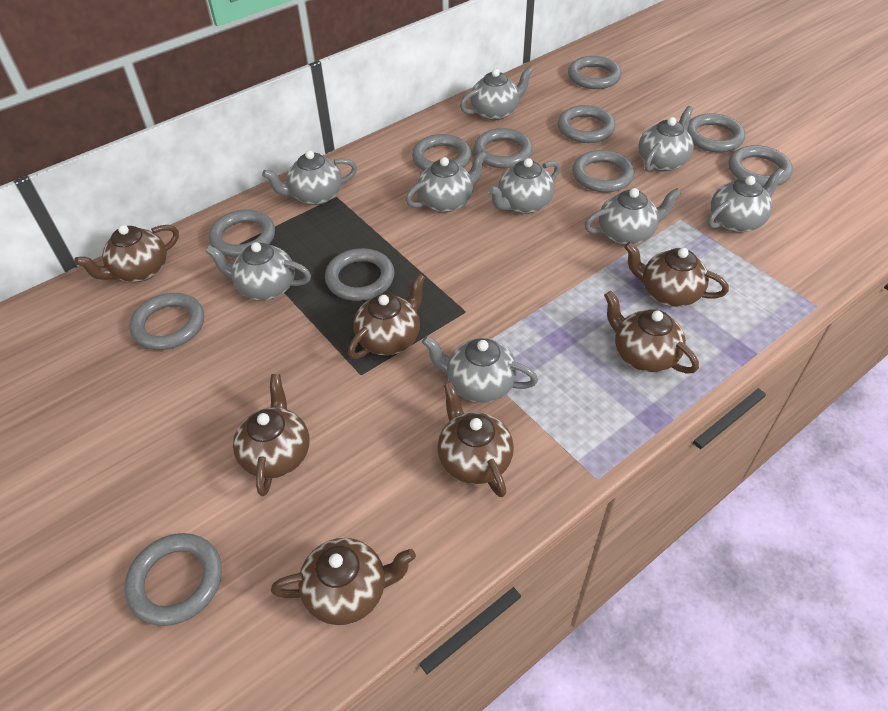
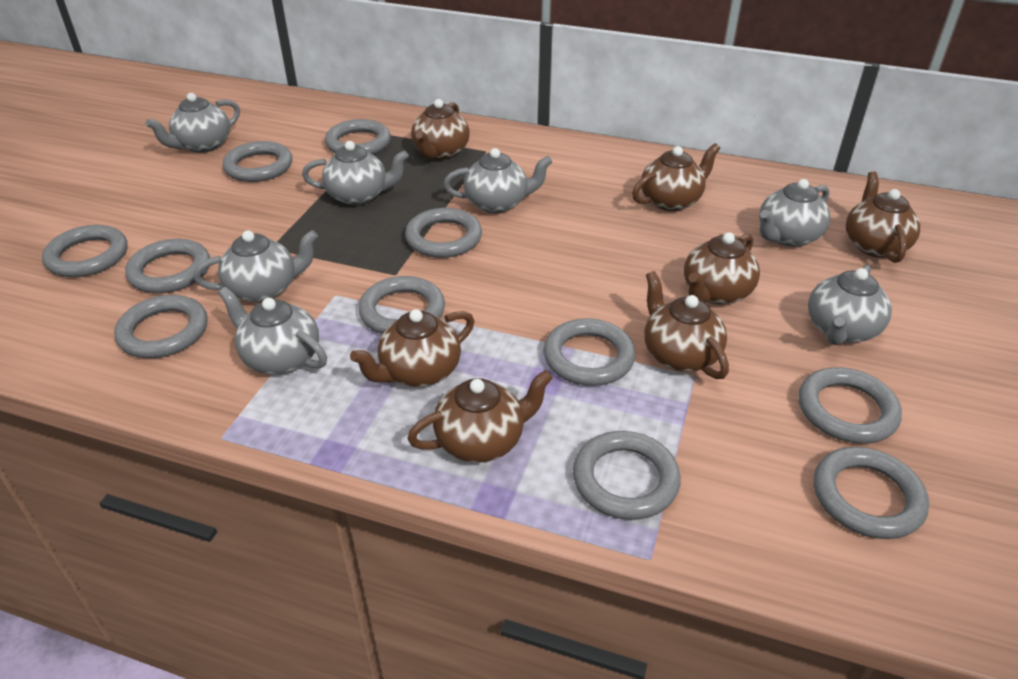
grey teapot: [205,242,311,300] [262,150,357,205] [406,150,487,212] [422,336,538,403] [460,66,533,120] [488,158,560,214] [584,188,682,245] [638,106,694,172] [708,168,785,233] = 9 -> [145,93,240,153] [194,230,318,302] [218,287,327,375] [302,141,409,205] [443,148,552,213] [759,179,830,247] [808,265,892,345] = 7

